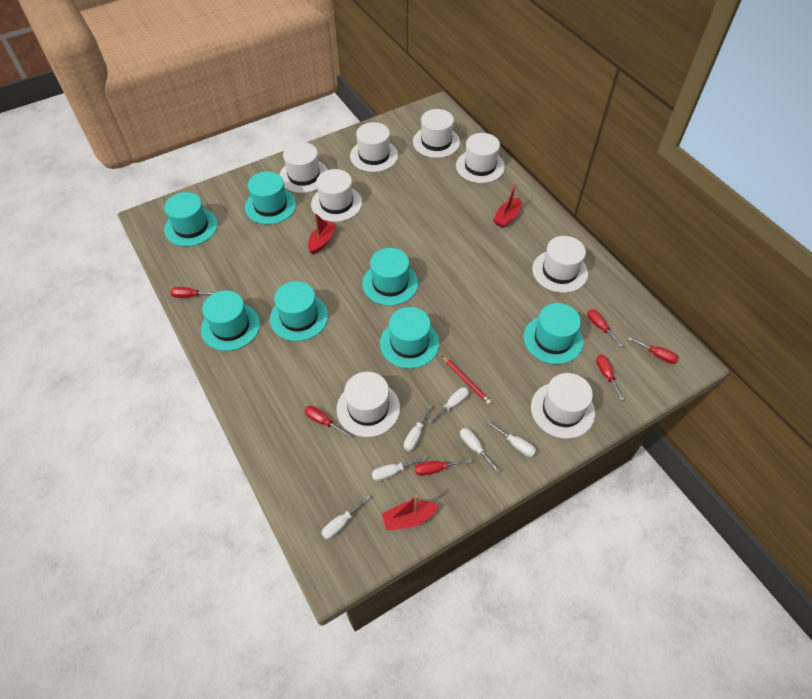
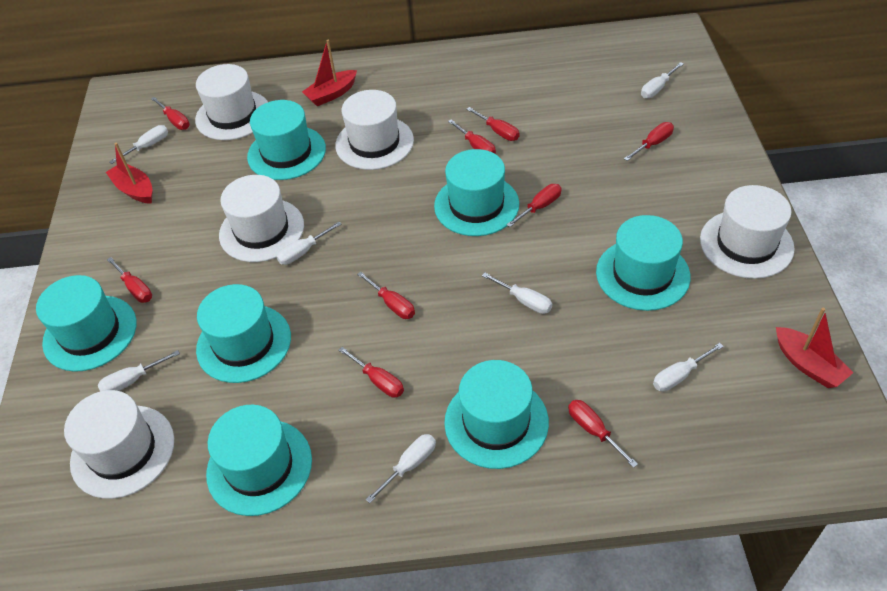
red pencil: [442,356,492,404] = 1 -> none = 0
red screwdriver: [170,287,214,298] [305,406,351,438] [415,459,472,476] [587,309,624,347] [596,355,624,400] [628,337,679,364] = 6 -> [107,257,152,303] [151,97,190,130] [338,347,404,398] [357,272,415,319] [448,119,496,154] [466,107,519,141] [506,184,562,227] [568,400,638,468] [624,122,674,161] = 9
white hat: [280,142,328,193] [311,169,362,222] [336,372,400,437] [350,122,398,172] [413,109,460,158] [456,133,505,183] [531,373,595,439] [532,236,588,293] = 8 -> [64,390,174,499] [195,64,268,140] [219,175,304,262] [335,90,414,170] [700,185,795,279] = 5
white screwdriver: [321,496,370,540] [372,456,427,481] [404,404,432,452] [428,387,469,424] [460,428,500,473] [487,421,536,457] = 6 -> [98,350,180,391] [109,125,168,164] [276,222,342,265] [365,434,436,503] [482,273,552,314] [641,62,684,98] [653,343,724,392] = 7

